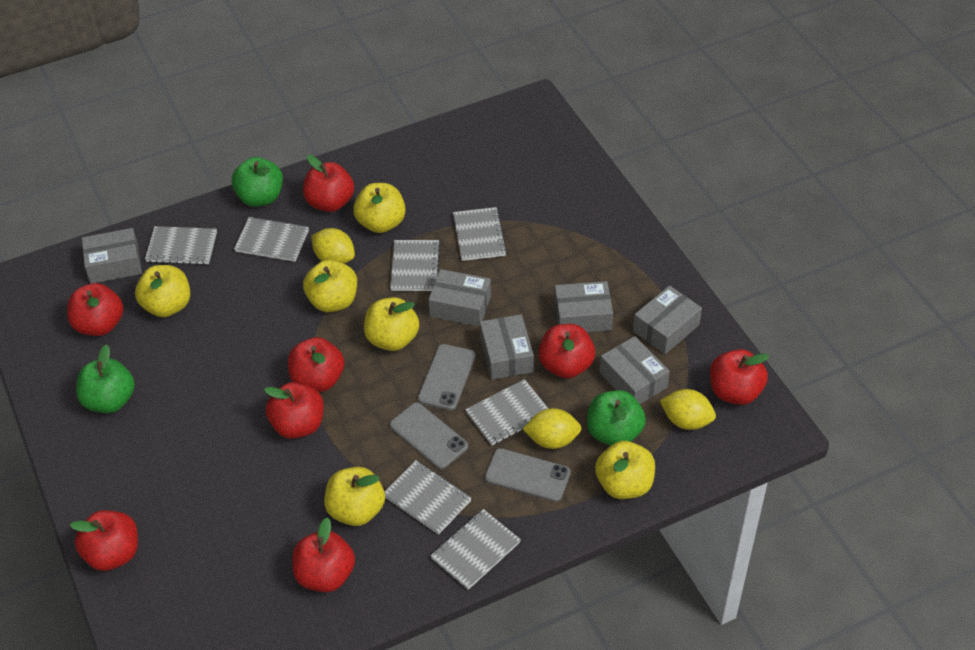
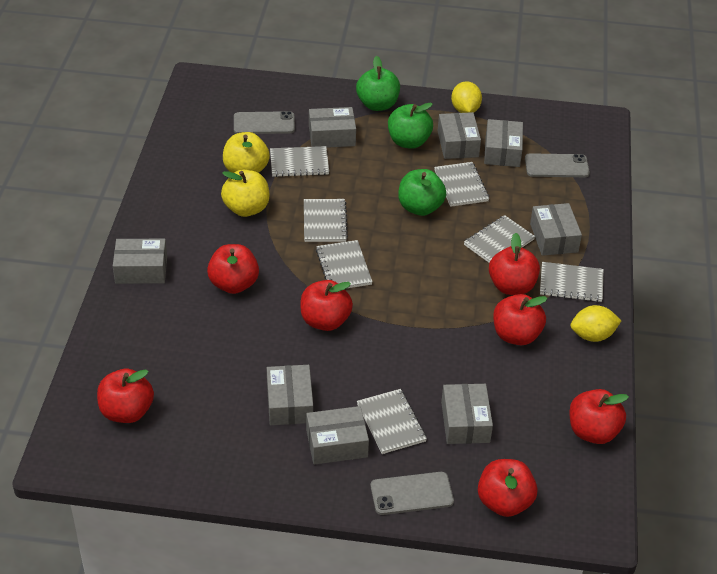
grey box: [82,228,142,284] [428,269,491,327] [480,314,534,380] [554,281,613,332] [600,336,670,404] [633,285,702,354] = 6 -> [113,239,167,284] [267,365,313,425] [306,406,369,465] [309,107,356,148] [438,112,481,159] [441,384,493,444] [484,119,523,167] [530,203,582,256] = 8
red apple: [67,283,123,336] [70,510,138,571] [264,382,324,439] [288,337,344,392] [292,517,355,592] [303,155,354,212] [539,324,595,378] [710,349,769,405] = 8 -> [97,369,154,423] [207,244,259,294] [300,280,353,331] [478,459,537,517] [489,233,540,295] [493,294,547,345] [569,389,629,444] = 7
yellow apple: [135,265,190,317] [303,260,357,312] [324,467,385,526] [353,183,406,233] [364,297,419,351] [595,441,655,499] = 6 -> [221,170,269,217] [223,132,270,173] = 2
yellow lemon: [311,228,355,264] [523,408,582,449] [660,389,716,430] = 3 -> [451,81,482,113] [571,305,621,342] = 2

